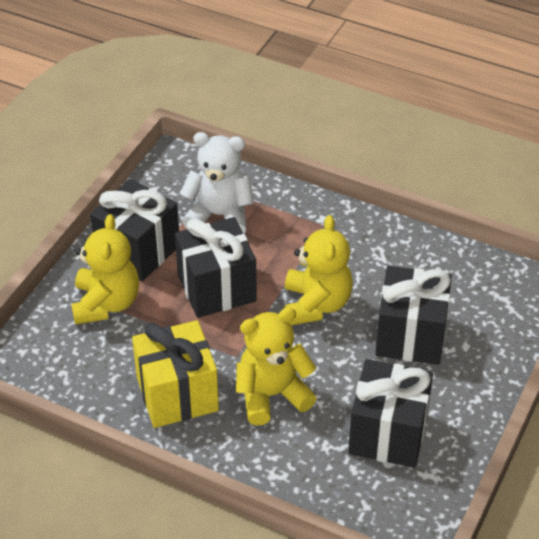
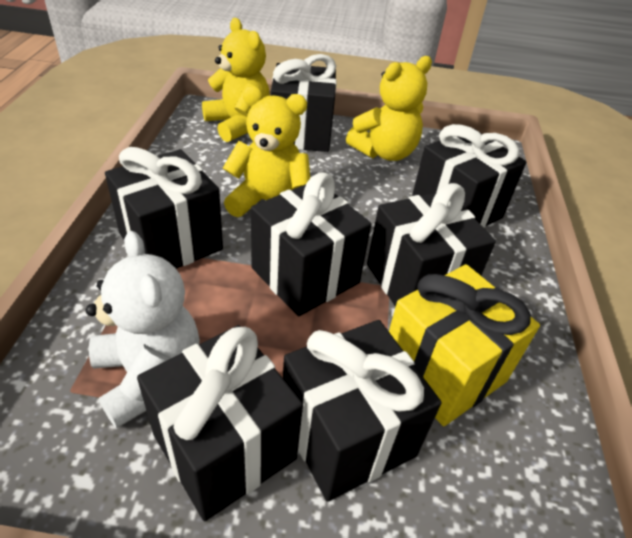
black gift: [90,179,179,281] [175,217,257,318] [348,359,433,468] [375,266,452,365] = 4 -> [105,147,223,269] [137,325,303,521] [251,172,371,316] [271,54,337,152] [283,320,441,502] [367,183,496,307] [412,124,526,228] = 7

